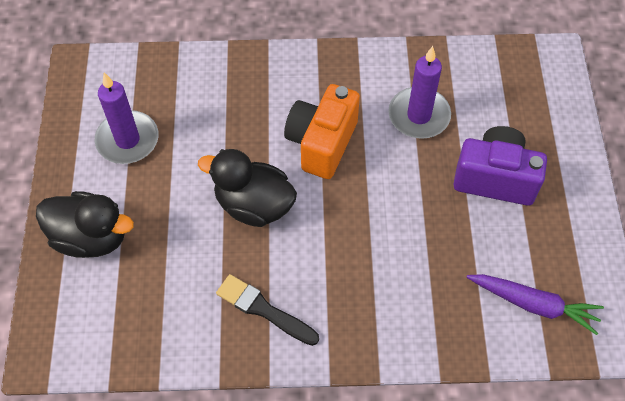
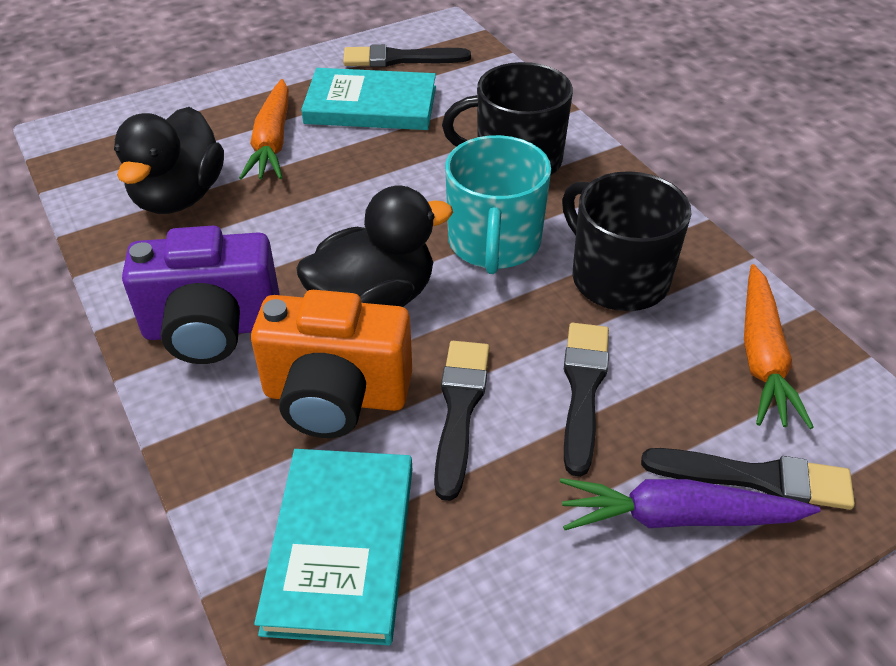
black brush: [216,274,319,346] = 1 -> [343,44,471,67] [434,341,490,501] [564,323,609,477] [641,448,855,510] = 4
black mug: none = 0 -> [442,62,573,175] [562,171,691,311] = 2
orange carrot: none = 0 -> [239,79,289,180] [744,264,814,429] = 2
purple candle: [95,72,158,164] [388,46,451,139] = 2 -> none = 0
turquoise book: none = 0 -> [254,449,412,645] [301,68,436,130] = 2
turquoise mug: none = 0 -> [445,135,551,274] = 1

